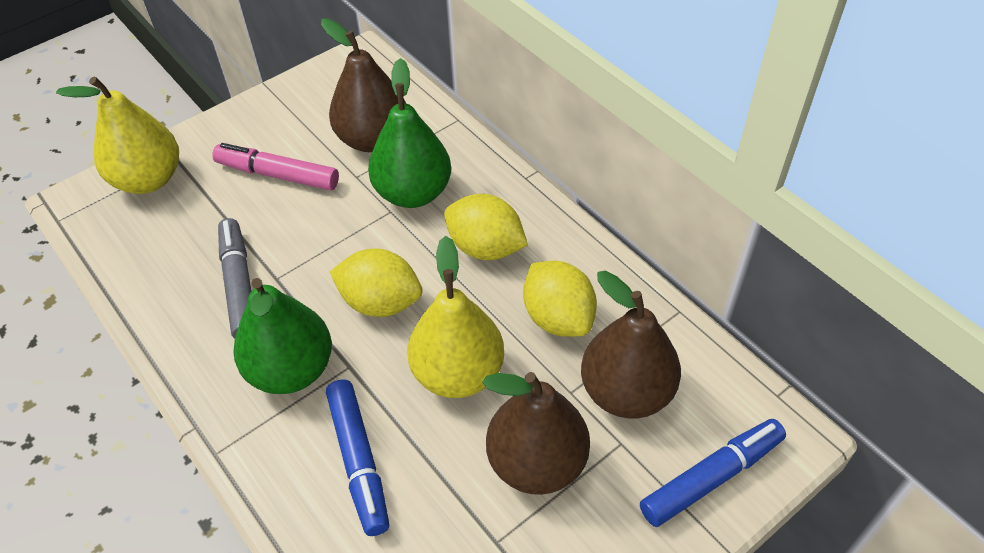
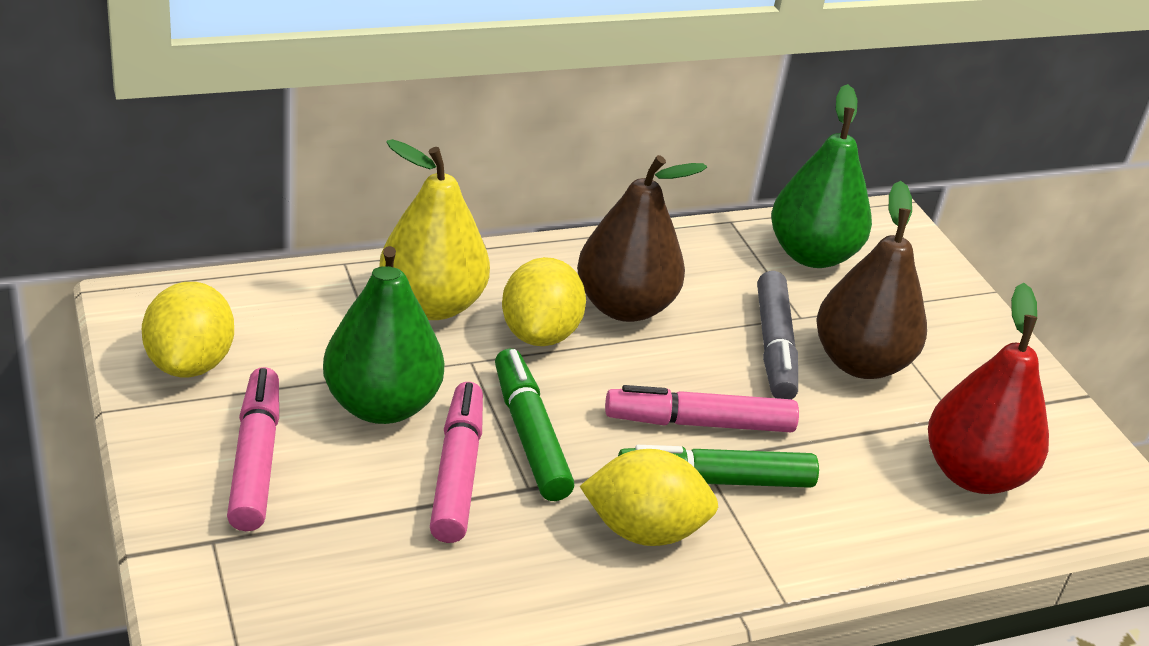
blue marker: [326,380,389,536] [640,419,786,527] = 2 -> none = 0
brown pear: [321,19,406,152] [482,372,590,495] [581,271,681,419] = 3 -> [577,155,707,322] [816,181,927,379] = 2
green marker: none = 0 -> [495,349,574,501] [618,445,819,488] = 2
pink marker: [212,143,339,191] = 1 -> [227,367,279,531] [430,382,483,543] [605,385,799,432] = 3
red pear: none = 0 -> [928,283,1049,494] = 1
yellow pear: [56,76,179,194] [407,236,504,398] = 2 -> [379,139,490,320] = 1

